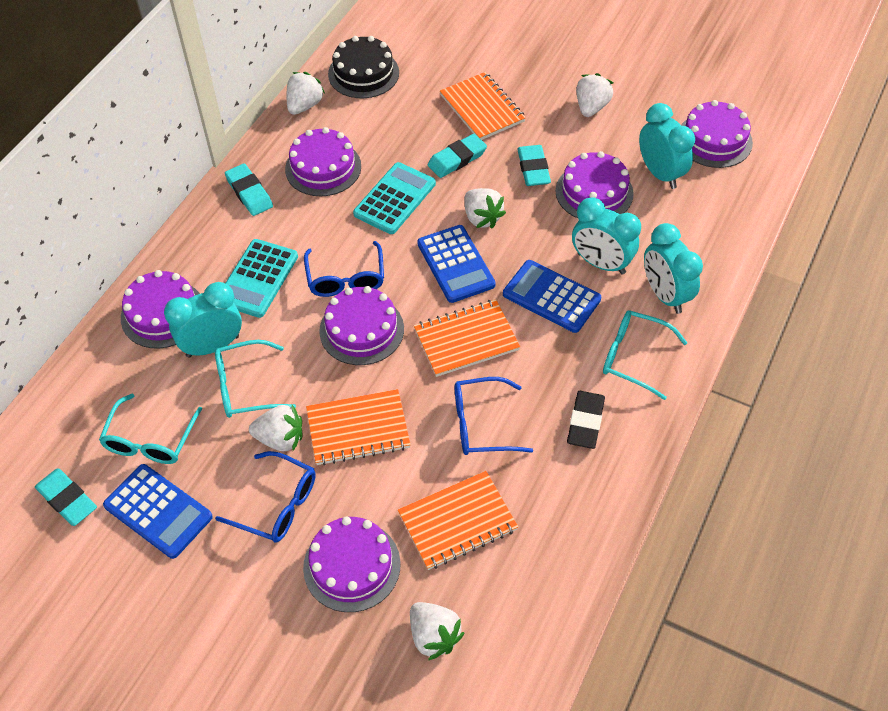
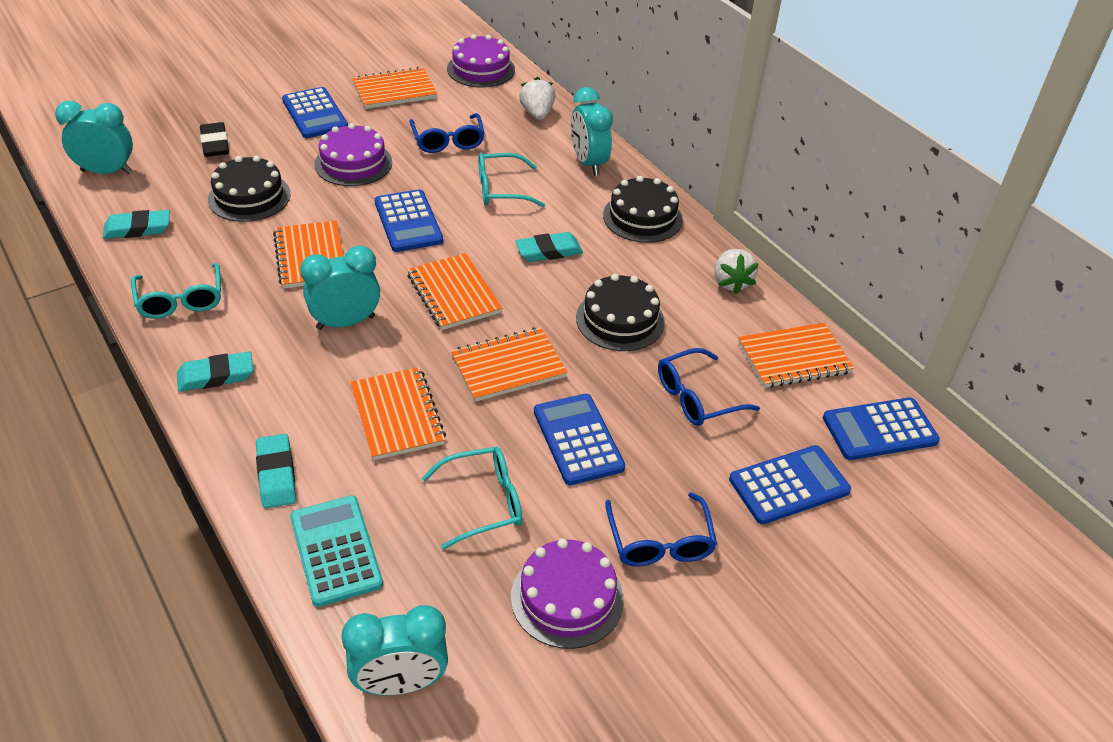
black cake: [328,36,399,98] = 1 -> [208,155,291,222] [576,274,665,351] [603,176,683,243] = 3
blue calculator: [103,464,213,559] [417,225,496,303] [503,260,601,333] = 3 -> [282,87,348,138] [375,189,443,252] [534,394,625,485] [729,445,851,524] [823,398,940,460] = 5
orange notebook: [306,389,411,466] [398,471,518,570] [414,300,520,377] [440,72,526,140] = 4 -> [273,220,344,289] [350,367,446,460] [352,67,438,109] [407,253,502,330] [451,328,568,402] [738,323,854,388] = 6
purple cake: [121,270,200,349] [285,127,361,196] [303,516,401,612] [319,286,404,365] [555,151,634,218] [681,100,753,168] = 6 -> [314,123,392,186] [447,34,515,88] [511,538,624,649] = 3
turquoise calculator: [225,239,298,318] [353,162,436,234] = 2 -> [290,496,383,607] = 1
white strawberry: [249,405,302,451] [287,72,325,115] [410,602,464,660] [464,188,506,229] [576,73,613,117] = 5 -> [519,77,555,120] [714,249,759,294] = 2

